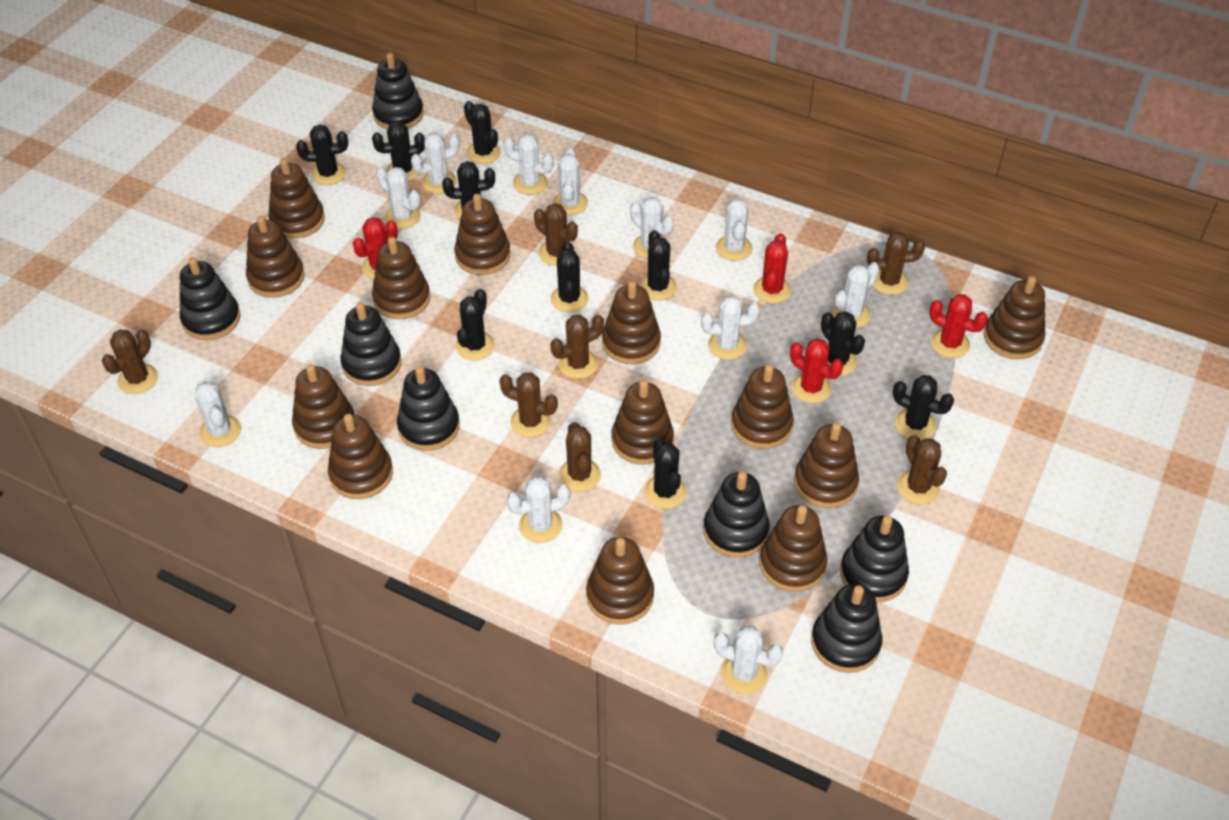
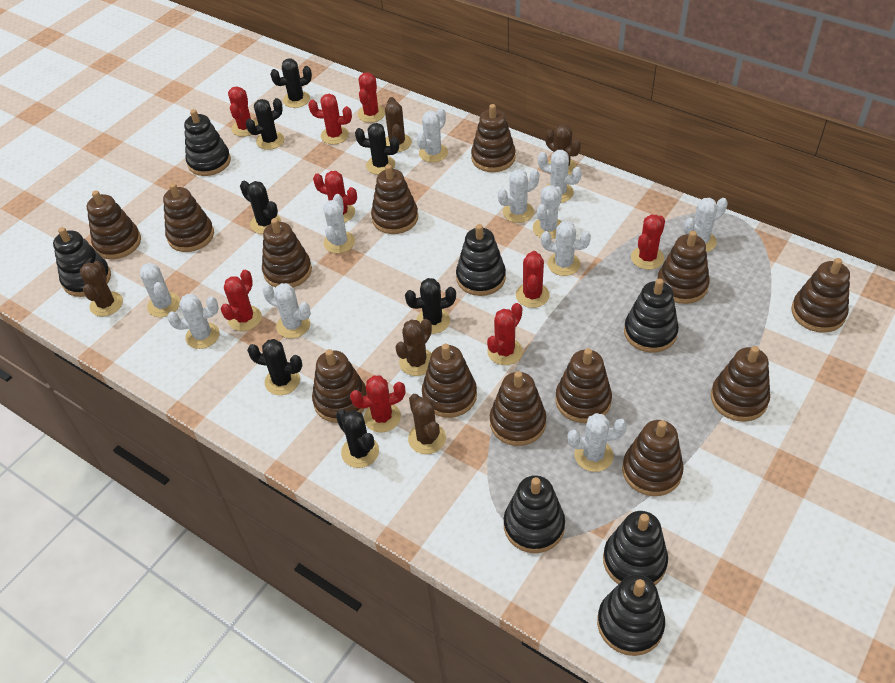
black cactus: [296,124,348,185] [372,121,425,181] [442,161,495,220] [456,289,495,360] [464,101,501,164] [551,242,589,313] [639,230,677,301] [644,439,687,509] [821,311,865,376] [893,375,954,440] = 10 -> [240,181,281,234] [246,98,285,150] [247,339,302,395] [270,58,312,108] [336,410,379,468] [355,123,399,175] [405,278,456,334] = 7
brown cactus: [101,329,158,394] [499,372,558,438] [534,203,578,266] [550,315,604,379] [559,422,601,492] [867,232,925,295] [897,435,947,505] = 7 -> [80,261,123,316] [385,97,412,152] [395,319,432,376] [408,394,446,454] [545,124,581,175] = 5
red cactus: [353,217,398,279] [753,233,791,304] [790,338,843,403] [929,294,988,358] = 4 -> [221,270,262,331] [228,86,258,137] [308,94,352,144] [313,171,357,223] [350,375,405,432] [357,72,385,123] [487,303,523,365] [516,251,550,308] [631,214,665,270] = 9

